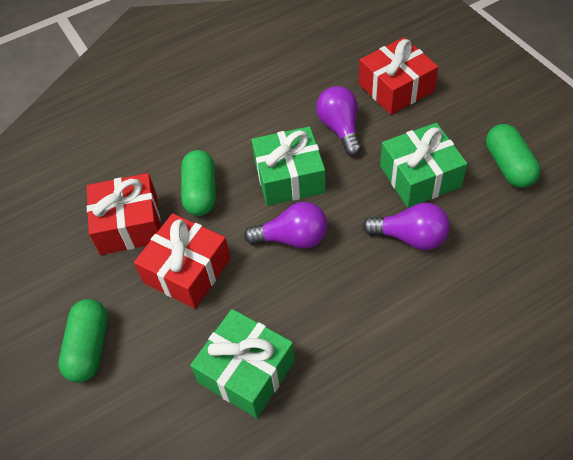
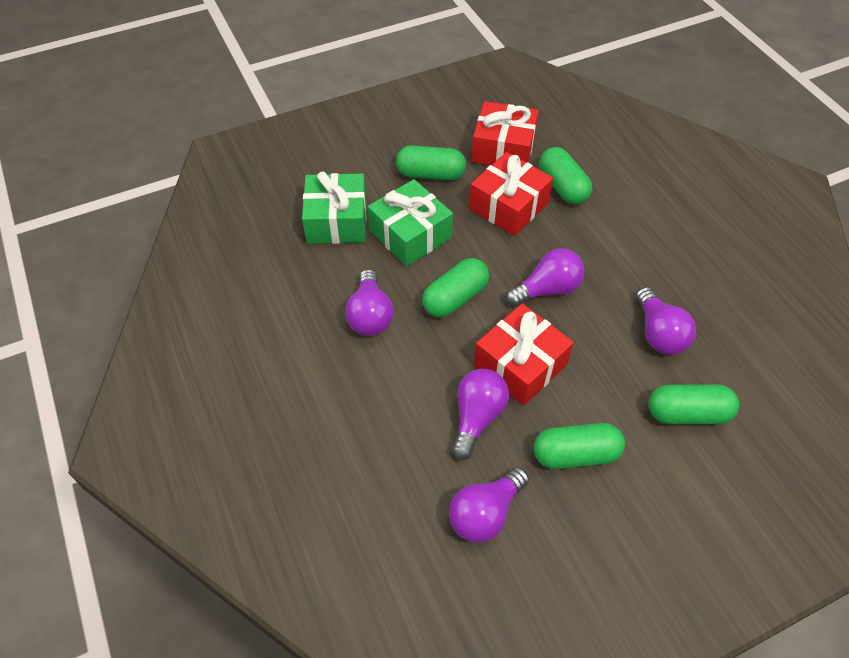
green capsule: [58,299,108,383] [181,150,216,216] [486,124,541,188] = 3 -> [396,145,466,180] [422,258,489,318] [534,423,625,469] [539,147,592,205] [648,384,739,425] = 5
green gift: [190,309,295,418] [251,126,326,206] [380,123,468,208] = 3 -> [302,171,367,244] [368,179,453,266] = 2
purple light bulb: [244,202,328,249] [316,86,362,156] [363,203,450,250] = 3 -> [345,269,393,336] [449,467,529,543] [451,369,509,460] [505,248,585,307] [635,287,696,355] = 5

